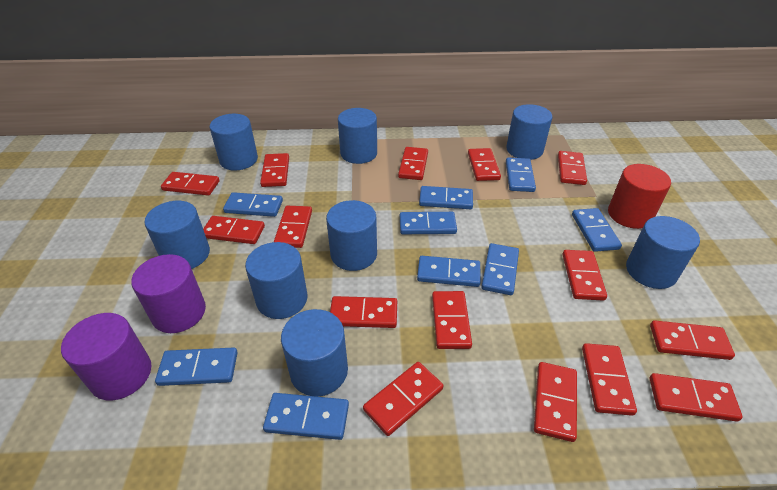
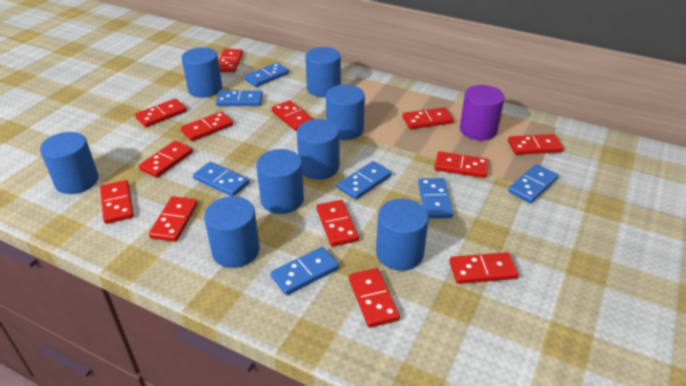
blue domino: [155,348,238,386] [223,192,283,217] [263,393,349,440] [400,212,457,234] [417,256,481,287] [419,186,473,209] [482,243,519,295] [506,157,536,192] [572,208,622,252] = 9 -> [193,162,250,196] [216,90,263,106] [244,62,289,87] [271,247,339,295] [337,161,392,200] [418,178,453,218] [508,164,559,203] = 7
purple cylinder: [61,313,152,401] [131,254,206,333] = 2 -> [460,85,504,141] = 1
red cylinder: [608,164,671,229] = 1 -> none = 0
red domino: [161,172,219,196] [203,216,265,244] [260,153,289,187] [274,206,312,248] [330,296,397,328] [363,362,443,436] [398,147,428,180] [432,291,472,349] [468,148,501,181] [534,362,577,442] [558,151,587,185] [563,250,607,301] [582,343,637,416] [650,320,735,360] [650,373,743,422] = 15 -> [100,180,134,224] [135,99,187,127] [138,141,193,178] [149,196,198,242] [181,111,233,141] [218,49,243,72] [272,100,313,131] [316,200,359,247] [349,268,400,328] [403,107,454,129] [434,151,489,178] [449,252,519,284] [508,134,564,155] = 13

